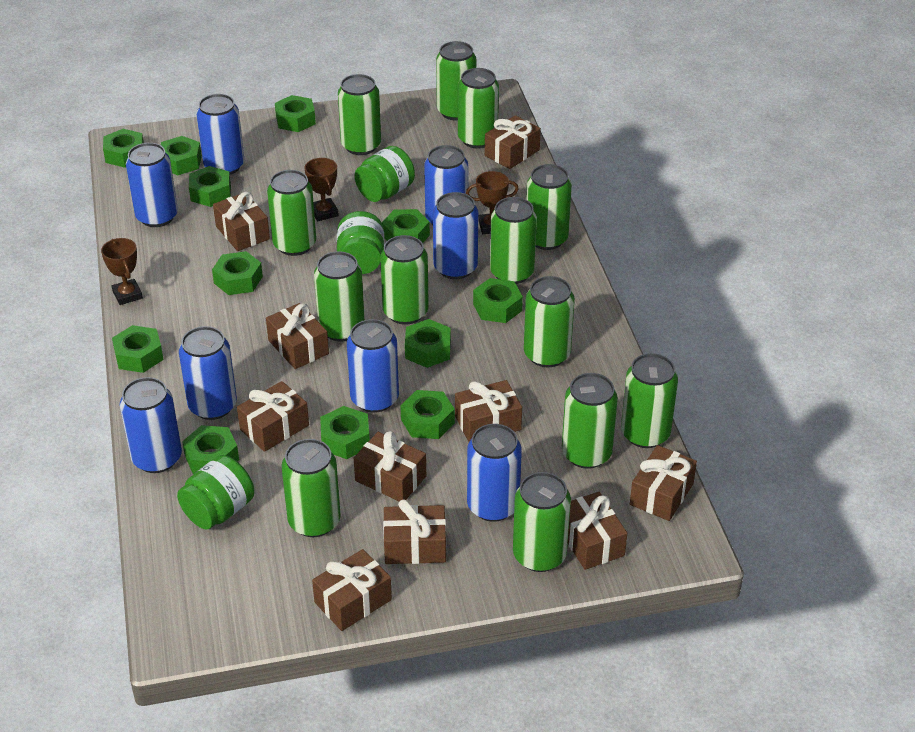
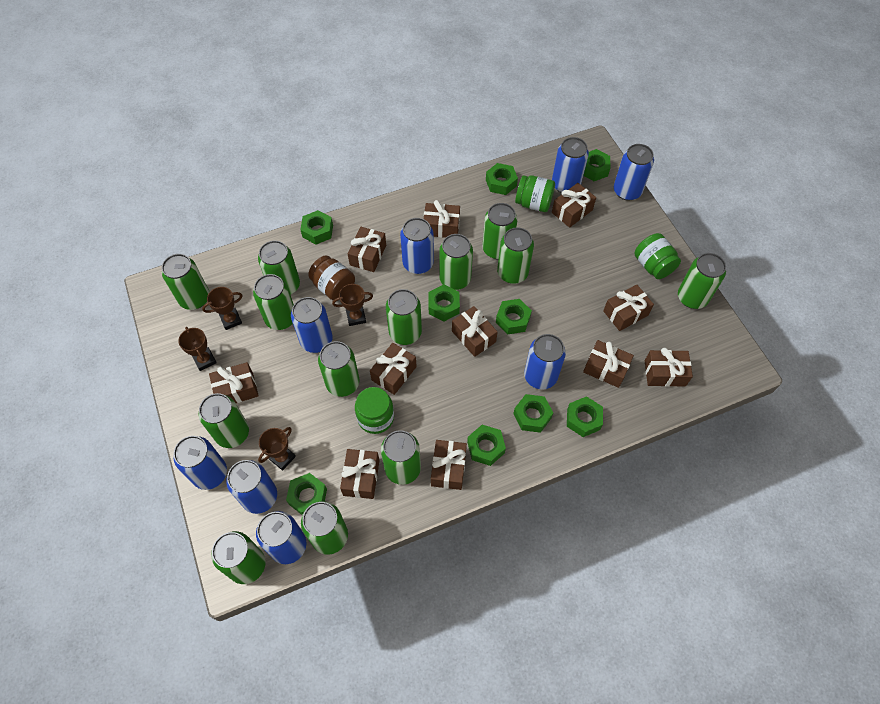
brown gift: [213,192,270,251] [237,381,309,452] [266,303,329,369] [312,549,392,631] [354,431,426,502] [383,499,446,564] [455,380,522,442] [485,115,541,169] [568,492,627,570] [630,445,697,521] = 10 -> [209,362,259,403] [340,449,380,499] [348,227,386,272] [370,343,417,395] [424,200,460,238] [431,440,467,490] [452,306,498,357] [552,183,596,228] [583,340,634,388] [603,284,654,331] [645,348,693,387] = 11
brown jar: none = 0 -> [308,256,355,300] = 1
brown trophy: [101,238,143,305] [305,158,339,221] [466,171,519,234] = 3 -> [178,327,217,371] [202,287,243,330] [258,427,296,470] [332,284,373,326] = 4
green nut: [103,129,144,168] [112,325,164,373] [161,136,202,175] [182,425,239,474] [189,166,231,207] [212,251,263,295] [275,95,316,132] [320,406,370,459] [382,209,430,243] [400,390,455,439] [405,319,451,368] [473,278,523,323] = 12 -> [286,473,327,515] [300,210,333,245] [429,285,460,321] [467,425,506,466] [486,163,518,195] [496,299,532,334] [513,394,553,433] [567,396,603,437] [583,149,610,181] = 9

